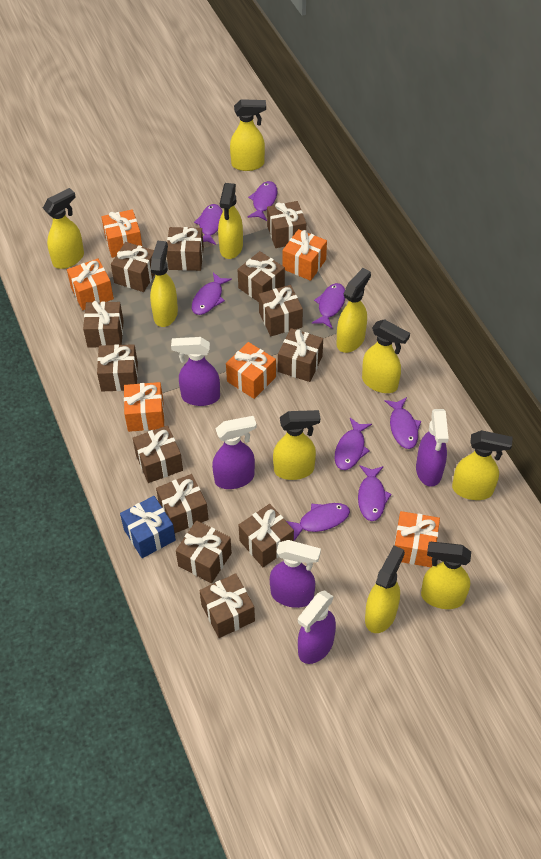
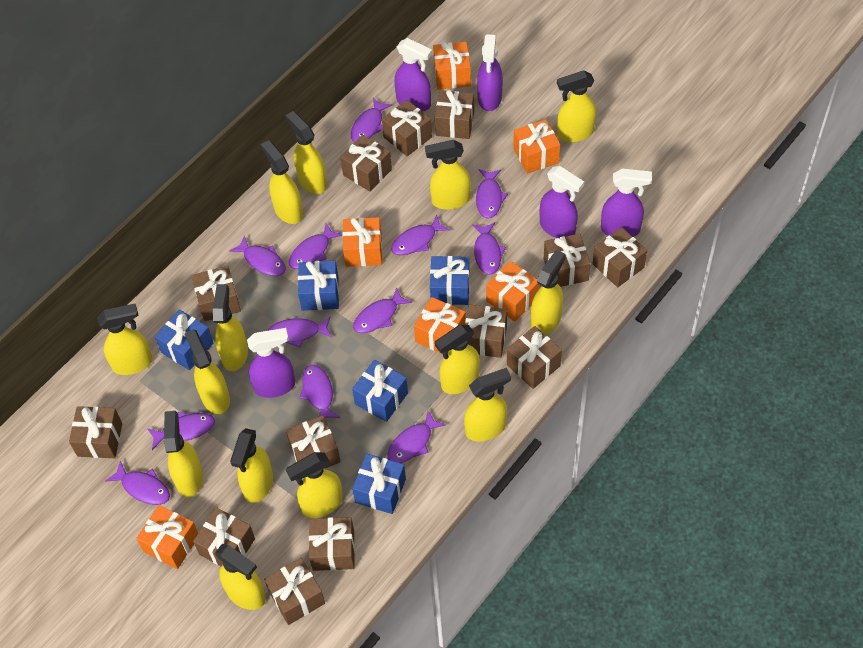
blue gift: [120,496,176,558] = 1 -> [155,309,213,370] [298,261,339,311] [352,360,408,422] [352,453,406,514] [430,256,469,305] = 5
purple fish: [192,272,232,315] [194,204,223,245] [247,181,277,221] [286,503,350,541] [312,283,345,329] [334,418,372,470] [358,465,392,521] [384,397,421,449] = 8 -> [105,461,170,505] [147,412,215,450] [229,235,286,276] [267,317,332,347] [289,223,342,269] [300,365,340,418] [351,98,392,142] [353,287,412,333] [388,411,446,463] [391,215,450,255] [472,222,506,275] [476,169,508,219] = 12
yellow spray bottle: [43,188,84,269] [150,240,178,327] [218,183,243,259] [230,99,266,171] [273,410,320,480] [337,268,371,353] [362,319,410,393] [365,546,405,633] [421,542,471,609] [452,430,513,500] = 10 -> [97,304,153,375] [164,411,203,497] [185,329,230,414] [213,284,248,371] [215,544,266,610] [230,428,273,503] [261,140,303,224] [285,111,327,194] [286,452,343,518] [425,140,471,210] [435,325,480,394] [464,368,511,442] [531,250,566,335] [557,70,596,142] = 14

